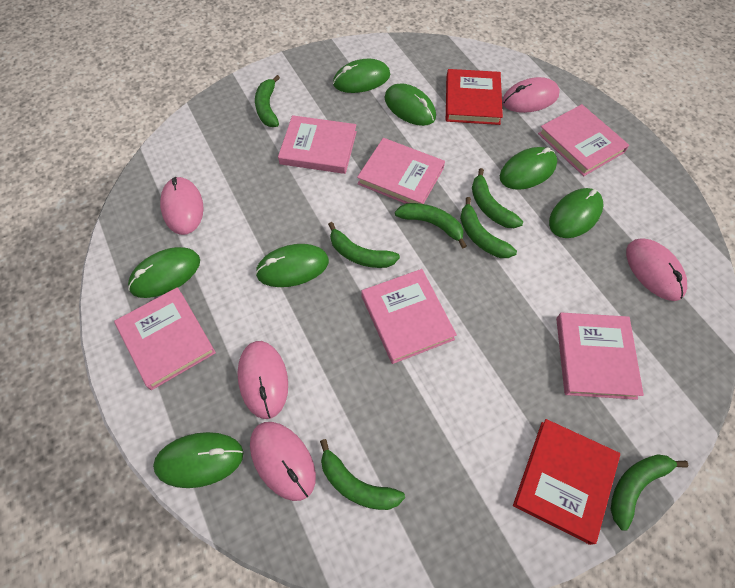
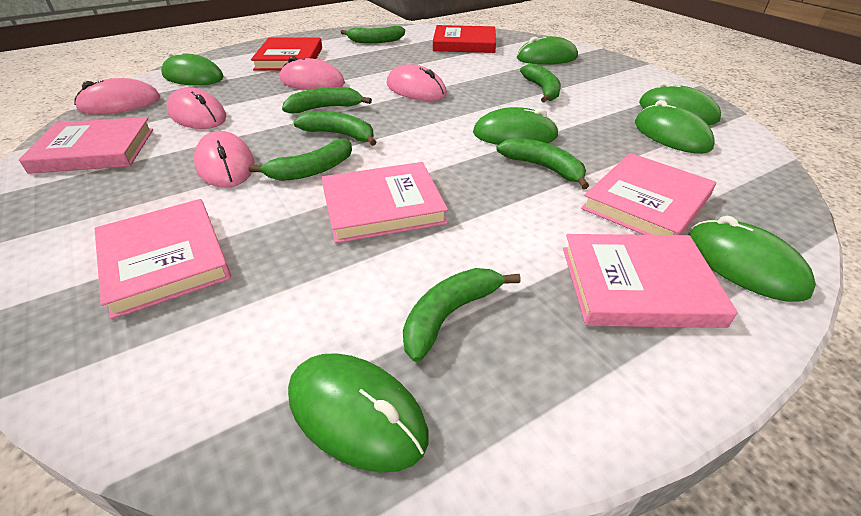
pink book: [114,287,216,390] [278,115,357,174] [357,138,445,204] [361,269,457,364] [538,104,629,176] [556,313,644,400] = 6 -> [19,117,153,174] [94,199,231,319] [322,162,448,243] [563,234,738,328] [581,153,716,235] = 5

